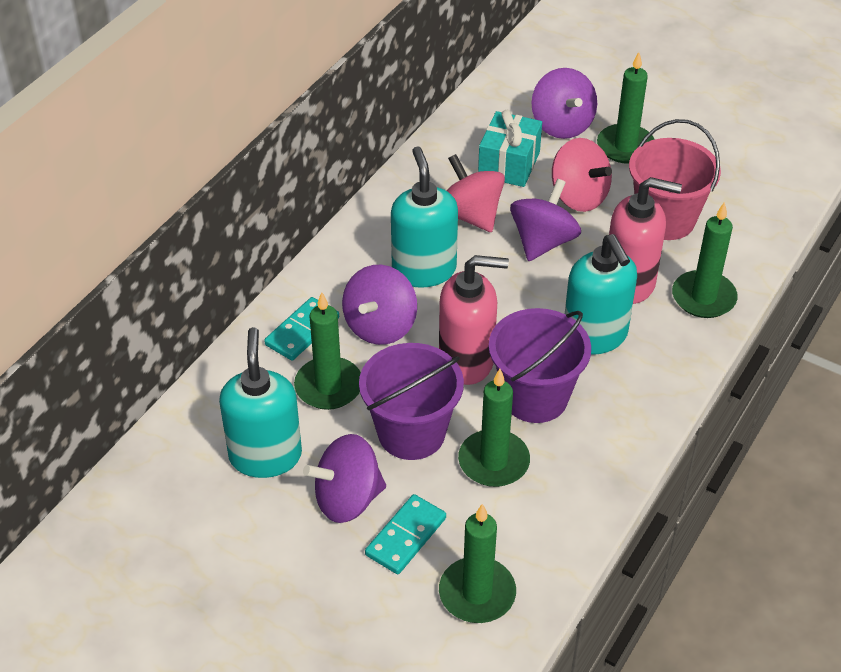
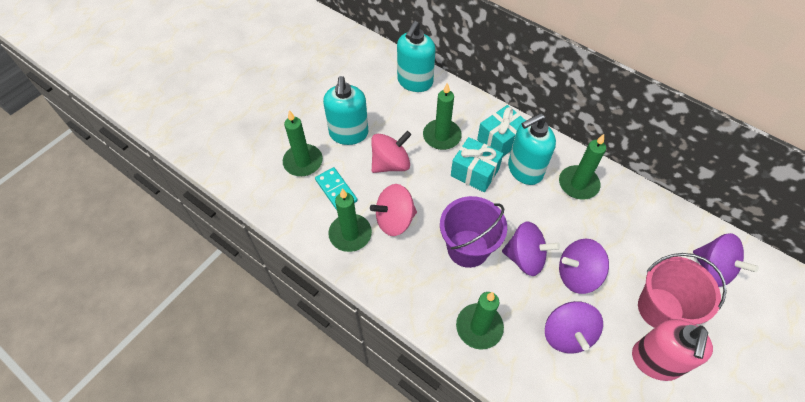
pink soap dispenser: [439,255,509,385] [609,177,682,304] = 2 -> [632,319,713,381] = 1
purple bucket: [359,343,464,460] [489,308,591,423] = 2 -> [440,196,507,268] = 1
turquoise domino: [264,297,339,361] [365,494,446,574] = 2 -> [315,167,358,210] = 1
turquoise gift: [478,110,542,187] = 1 -> [451,137,503,192] [477,105,526,156] = 2

